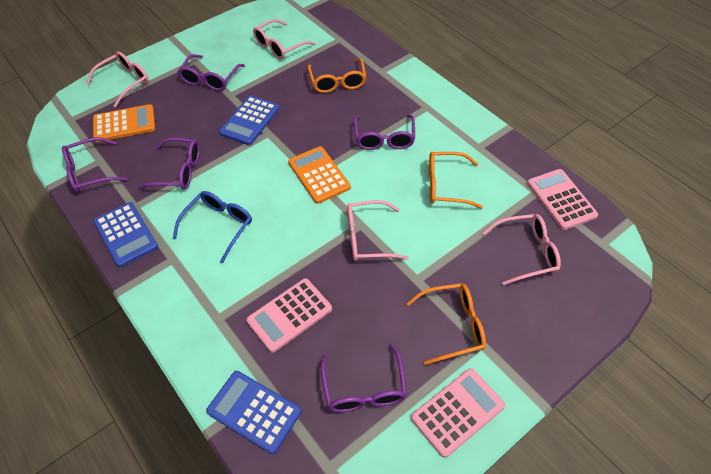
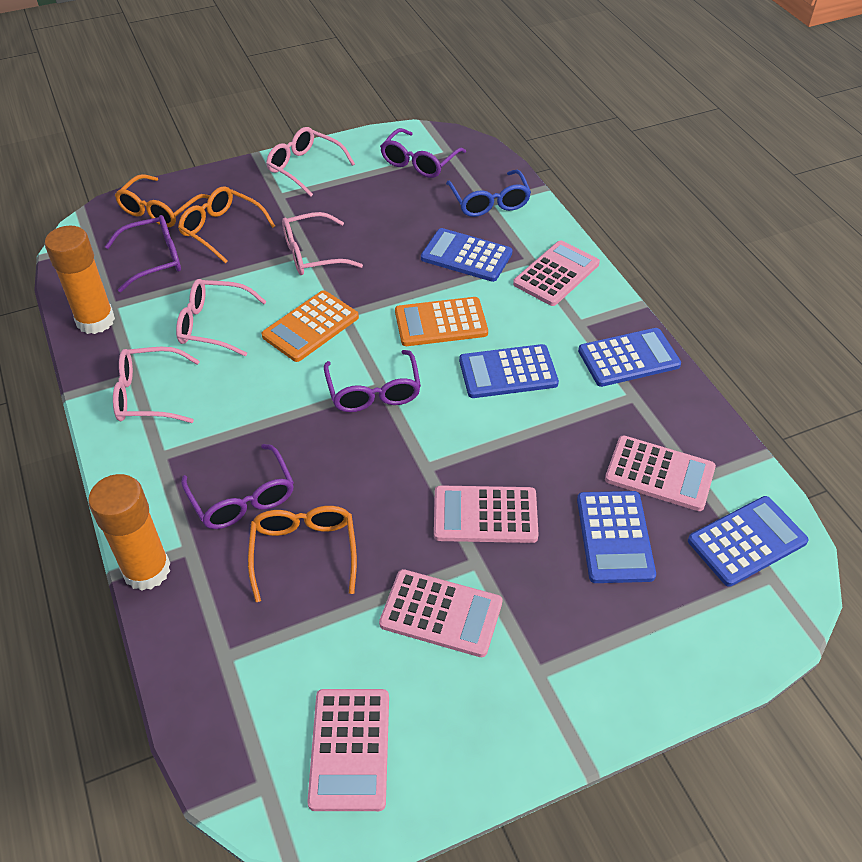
blue calculator: [93,202,158,267] [206,371,301,454] [219,96,280,145] = 3 -> [421,228,512,282] [459,344,559,398] [577,491,656,583] [578,328,681,387] [688,496,809,587] = 5
orange glue stick: none = 0 -> [45,225,115,334] [88,474,170,591] = 2
pink calculator: [246,278,332,353] [411,368,505,458] [527,169,598,230] = 3 -> [307,689,389,811] [379,569,502,657] [434,485,539,543] [513,240,600,306] [605,435,716,511] = 5
purple glasses: [62,137,128,192] [138,138,200,190] [178,54,245,91] [321,344,407,412] [354,114,415,150] = 5 -> [105,215,181,292] [181,444,294,529] [324,350,421,412] [380,128,466,178] = 4

